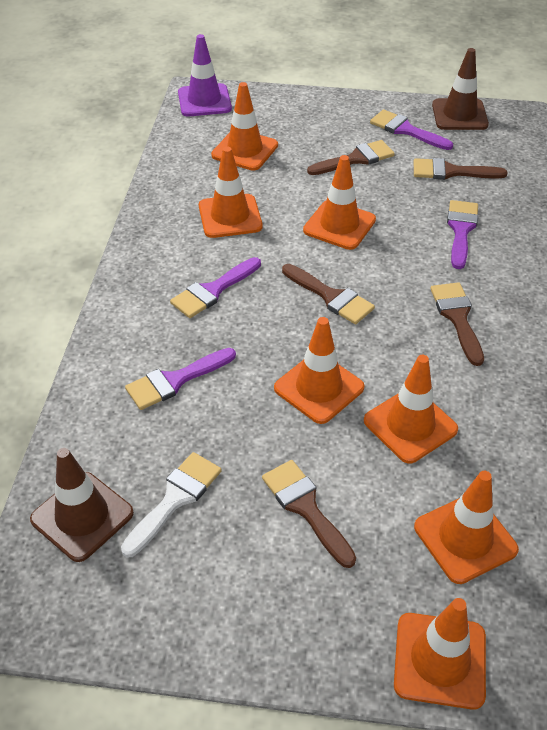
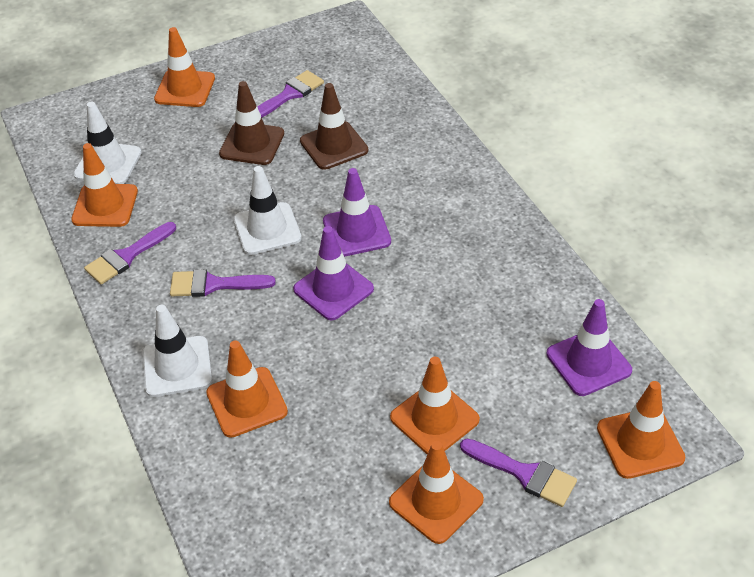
brown brush: [262,460,356,568] [282,264,375,324] [307,140,395,175] [413,158,507,180] [430,282,484,366] = 5 -> none = 0
orange traffic cone: [199,147,263,238] [211,82,278,171] [274,317,365,424] [303,155,376,250] [364,355,458,464] [394,598,486,710] [414,471,519,584] = 7 -> [71,143,138,227] [154,27,215,107] [206,340,288,438] [389,441,484,544] [390,357,480,455] [597,381,685,479] = 6
purple traffic cone: [178,34,232,116] = 1 -> [293,226,374,321] [323,168,391,257] [546,299,632,396] = 3
white brush: [121,452,222,557] = 1 -> none = 0
white traffic cone: none = 0 -> [73,102,142,184] [143,305,212,397] [233,166,302,255] = 3

